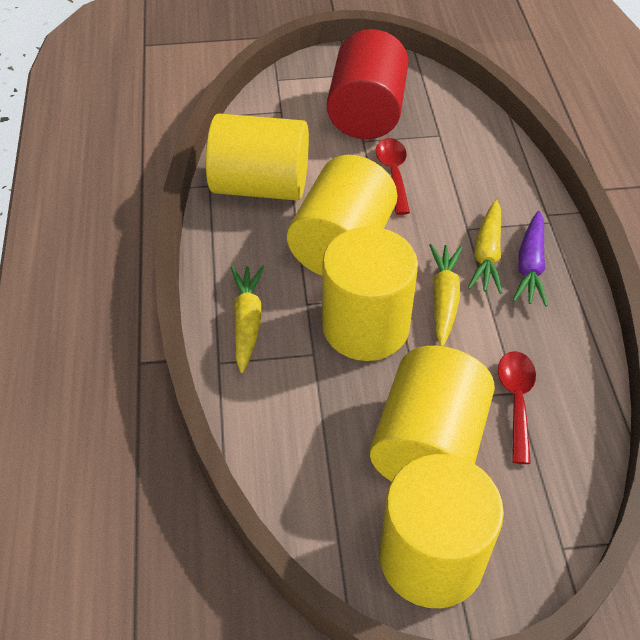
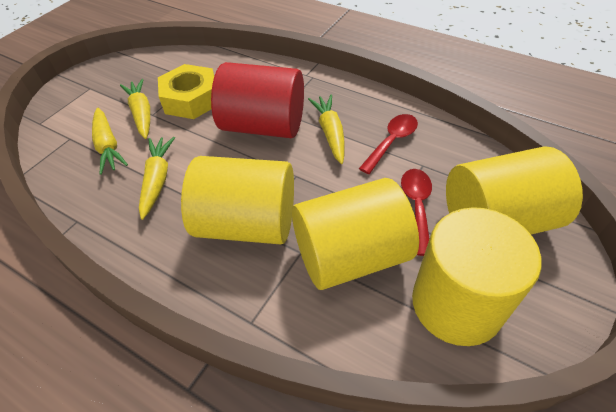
purple carrot: [513,211,548,307] = 1 -> none = 0
yellow carrot: [231,265,264,373] [429,244,463,346] [468,200,502,294] = 3 -> [92,108,128,175] [120,79,150,139] [139,137,175,220] [308,95,345,164] = 4
yellow cylinder: [206,114,309,201] [287,155,397,276] [322,227,418,361] [370,346,495,482] [380,454,504,608] = 5 -> [181,156,294,245] [292,178,419,290] [412,207,542,346] [446,146,583,235] = 4
yellow nut: none = 0 -> [158,64,214,119] = 1

